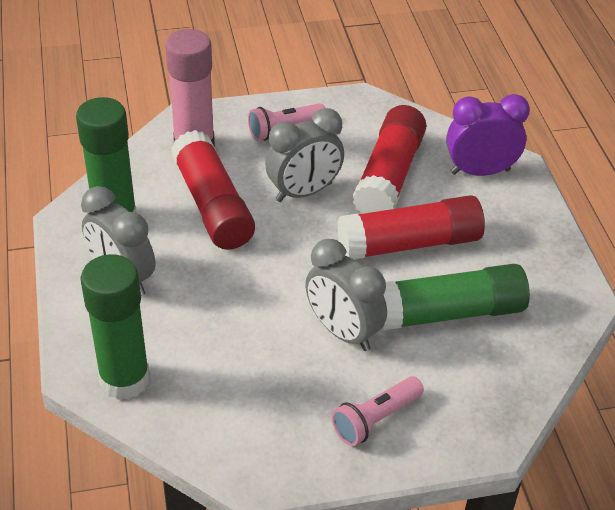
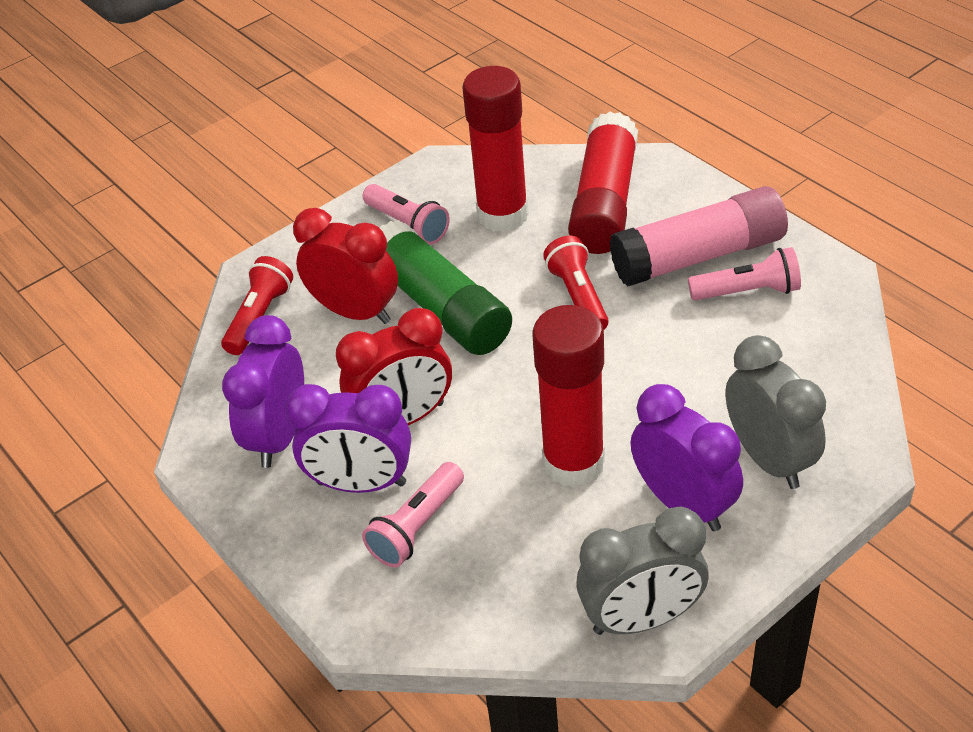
green glue stick: [76,97,137,213] [80,254,150,400] [381,264,530,330] = 3 -> [380,220,512,355] = 1
grey clock: [81,186,155,296] [265,108,344,202] [305,239,387,351] = 3 -> [576,507,709,635] [726,335,826,489] = 2
pink flashlight: [248,103,325,141] [332,377,424,446] = 2 -> [362,462,464,567] [363,184,450,245] [688,247,801,300] = 3
purple clock: [446,94,530,176] = 1 -> [222,315,304,468] [286,384,411,493] [631,384,743,531] = 3
red clock: none = 0 -> [293,208,398,324] [336,308,452,425] = 2
red flashlight: none = 0 -> [221,256,293,355] [543,236,609,329] = 2

